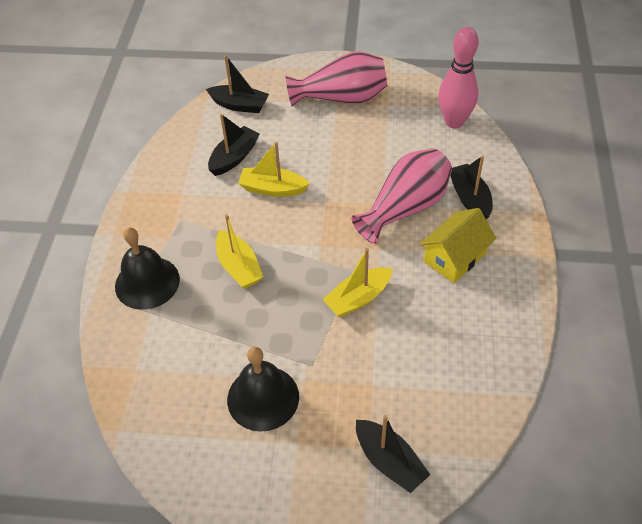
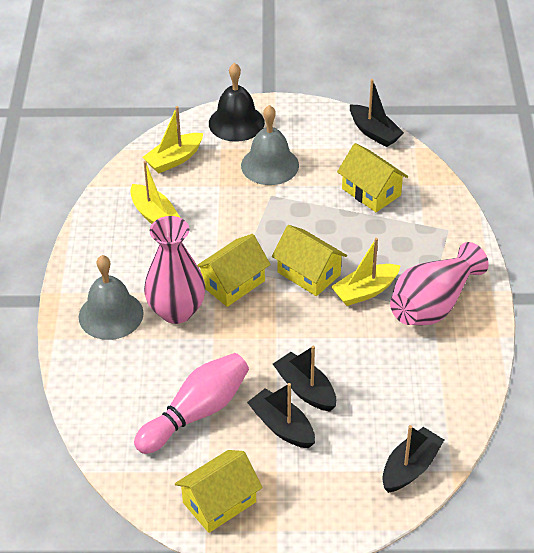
black bell: [115,227,180,310] [227,347,299,432] = 2 -> [209,63,265,142] = 1
grey bell: none = 0 -> [79,255,144,340] [241,105,299,185] = 2
yellow house: [419,208,496,283] = 1 -> [175,450,263,533] [197,234,271,307] [272,225,347,296] [337,143,408,212] = 4

